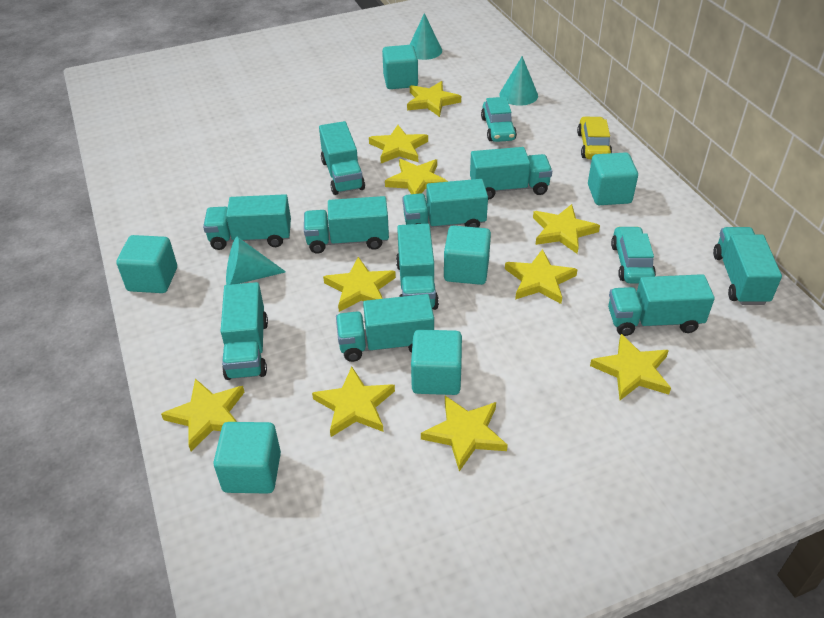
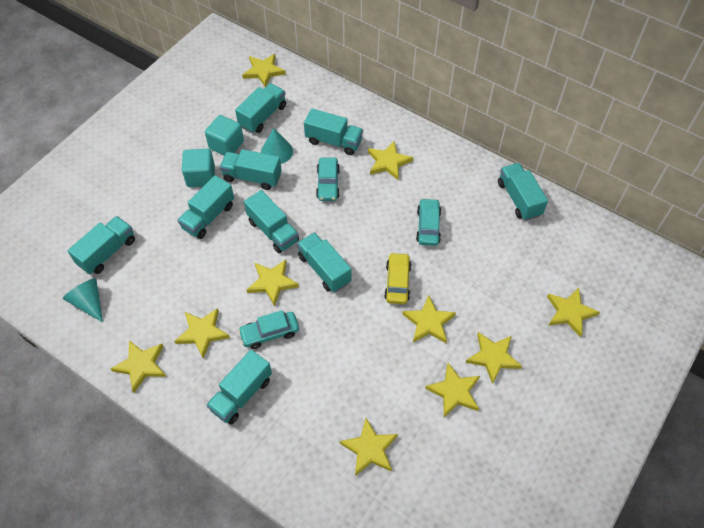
turquoise car: [481,97,517,142] [611,226,656,283] = 2 -> [238,310,299,349] [316,158,340,201] [416,198,441,246] = 3
turquoise cone: [226,237,286,285] [409,13,442,60] [500,56,538,106] = 3 -> [63,278,103,323] [261,128,293,164] = 2
turquoise cube: [116,235,177,293] [214,422,281,494] [382,45,418,89] [411,330,462,395] [444,226,491,285] [588,152,638,205] = 6 -> [182,149,215,187] [205,115,244,156] = 2
turquoise truck: [203,194,291,250] [220,282,268,380] [304,196,389,254] [319,121,365,195] [336,294,434,362] [396,224,439,310] [402,179,488,228] [470,147,552,200] [608,274,715,336] [713,227,782,305] = 10 -> [68,216,135,275] [177,175,234,239] [206,350,272,424] [220,149,282,190] [235,83,286,133] [244,190,299,253] [297,232,351,292] [304,108,363,155] [498,163,548,221] = 9

